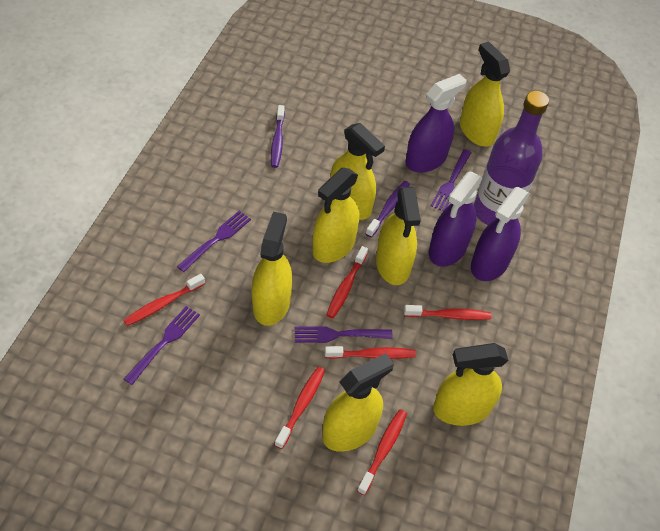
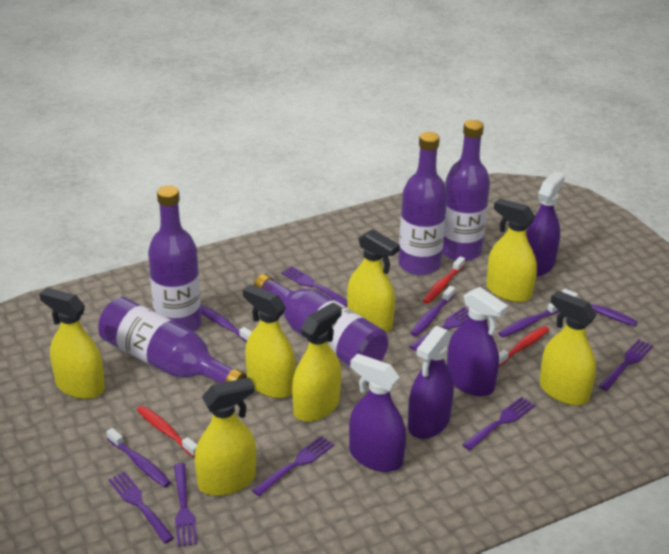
purple bottle: [474,91,549,225] = 1 -> [98,297,247,383] [148,185,201,332] [254,274,388,366] [398,132,448,275] [442,120,490,261] = 5
purple fork: [124,306,200,385] [177,211,251,272] [295,326,393,343] [431,149,472,211] = 4 -> [108,471,174,543] [174,463,197,547] [252,436,334,496] [281,266,347,307] [409,307,469,351] [462,397,535,450] [599,339,653,391] = 7
purple spray bottle: [405,74,467,173] [429,171,483,267] [471,187,530,281] = 3 -> [349,353,406,472] [408,326,454,439] [447,287,508,396] [526,171,565,277] = 4
purple toothbrush: [271,105,285,168] [366,181,410,237] = 2 -> [106,428,171,487] [200,304,252,342] [411,286,455,336] [498,303,560,337] [562,289,637,326] = 5
red toothbrush: [123,274,205,326] [275,367,325,449] [325,346,416,359] [326,246,368,318] [357,409,407,495] [404,305,492,320] = 6 -> [137,405,197,457] [423,256,465,304] [499,326,549,367] = 3

